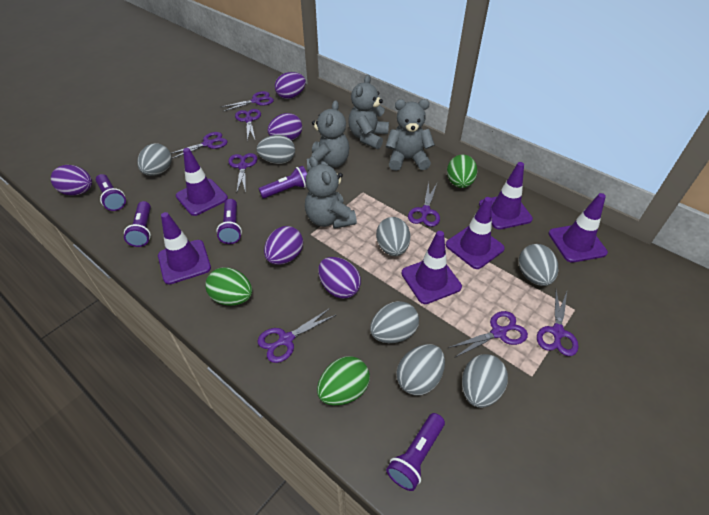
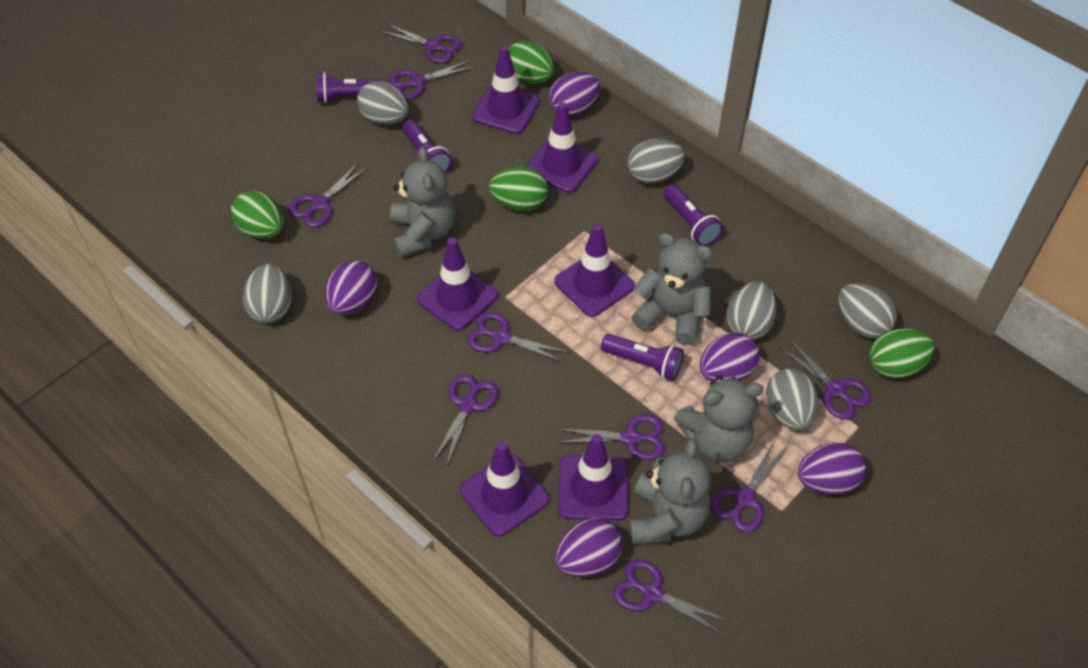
green egg: [205,267,252,306] [317,356,370,405] [447,154,478,188] = 3 -> [231,191,284,239] [489,166,548,211] [508,40,554,84] [869,328,935,378] = 4
grey egg: [137,144,172,176] [257,135,295,164] [370,301,419,343] [376,217,410,256] [396,344,445,395] [462,354,508,408] [519,244,558,286] = 7 -> [243,264,291,323] [357,81,409,125] [627,139,685,184] [727,281,777,340] [766,369,818,430] [838,283,897,338] = 6
purple flashlight: [96,174,126,211] [124,201,151,247] [216,199,242,244] [259,166,307,198] [386,413,445,491] = 5 -> [316,72,385,103] [402,119,452,172] [601,334,684,381] [664,185,723,246] = 4
purple scissors: [171,132,227,159] [222,91,274,111] [228,153,257,192] [235,109,261,141] [257,308,336,363] [408,182,440,227] [448,311,528,358] [537,290,578,356] = 8 -> [289,163,368,228] [381,24,462,63] [388,60,474,100] [433,374,498,465] [467,312,568,363] [557,414,665,460] [613,559,730,635] [711,440,788,532] [779,339,871,419] = 9

